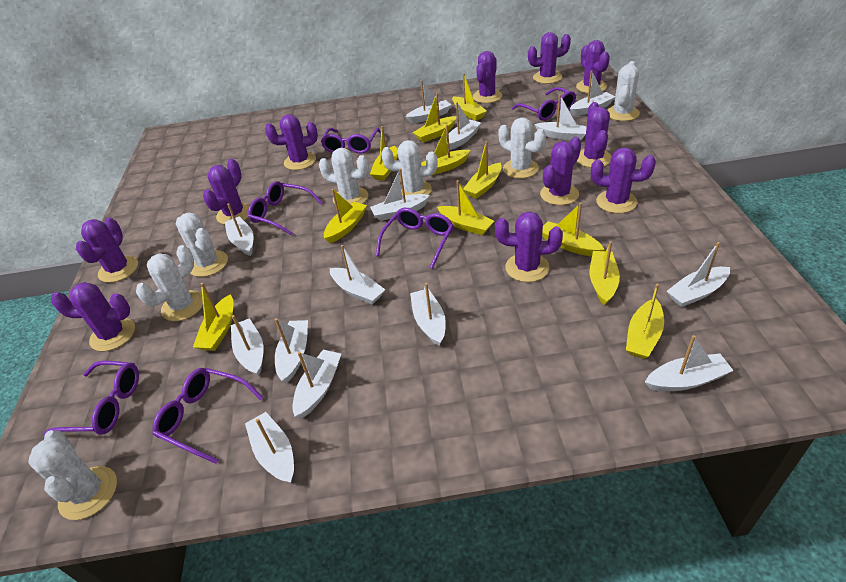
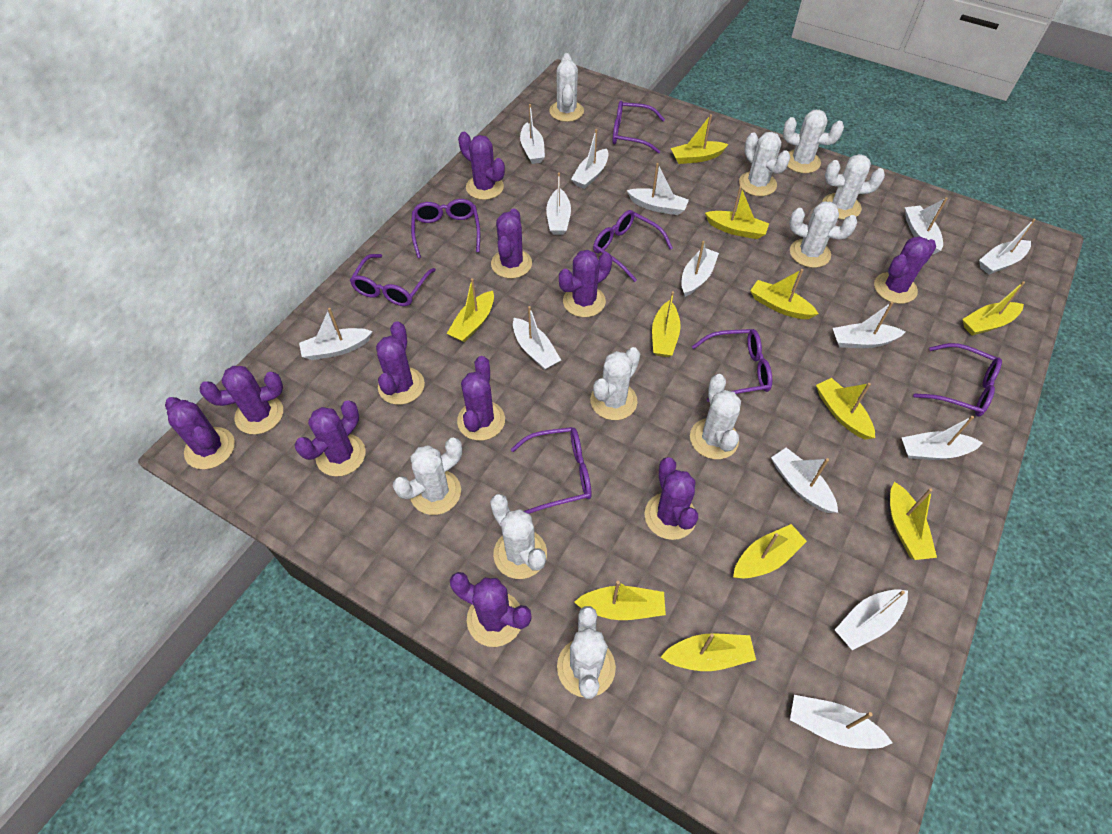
purple glasses: [44,361,139,436] [152,368,264,464] [248,181,323,236] [321,128,381,154] [376,208,454,269] [512,87,576,121] = 6 -> [350,254,436,306] [411,199,480,258] [511,427,591,514] [593,210,673,282] [612,101,665,153] [692,329,772,402] [913,343,1002,417] = 7
white cactus: [28,430,117,520] [136,245,203,321] [176,213,228,277] [319,148,369,204] [381,140,437,196] [499,118,546,179] [607,61,640,121] = 7 -> [393,438,462,515] [490,494,547,579] [549,53,584,122] [557,606,616,699] [590,347,640,420] [690,374,741,459] [739,132,790,196] [783,110,844,173] [789,201,857,268] [822,154,885,220] = 10

